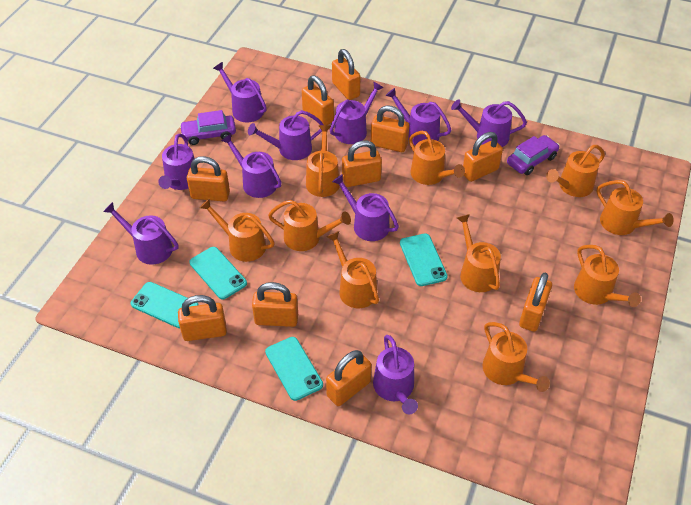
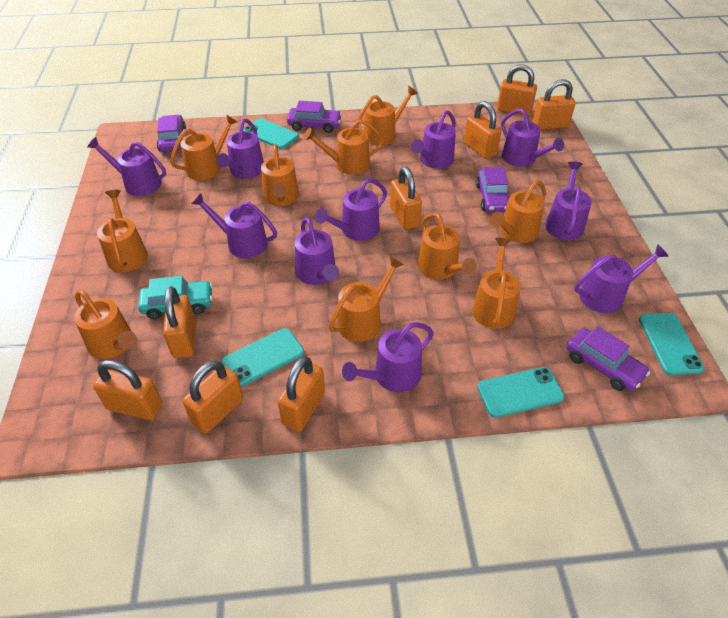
orange padlock: [178,295,227,341] [187,156,230,201] [252,282,298,327] [302,76,334,125] [326,350,371,406] [332,49,360,100] [342,140,382,187] [371,105,409,152] [463,132,503,182] [519,273,552,332] = 10 -> [93,360,162,420] [163,286,196,358] [183,360,243,433] [278,356,325,431] [390,166,422,230] [464,101,501,159] [497,64,537,116] [533,79,576,130] = 8
purple car: [179,110,236,145] [507,135,560,175] = 2 -> [157,115,186,152] [287,101,342,133] [476,167,509,213] [566,326,650,391] = 4
turquoise car: none = 0 -> [138,276,213,319] = 1

